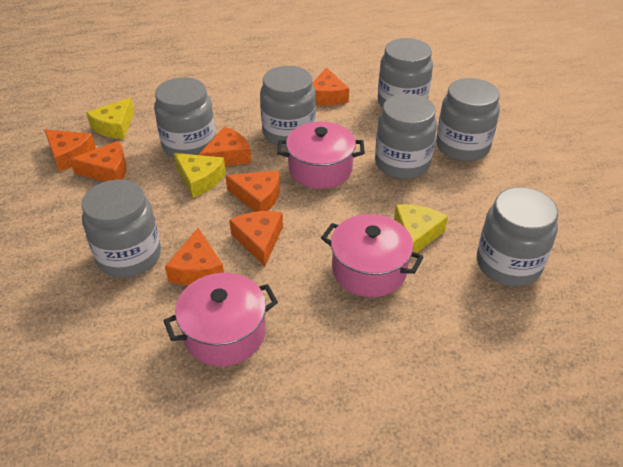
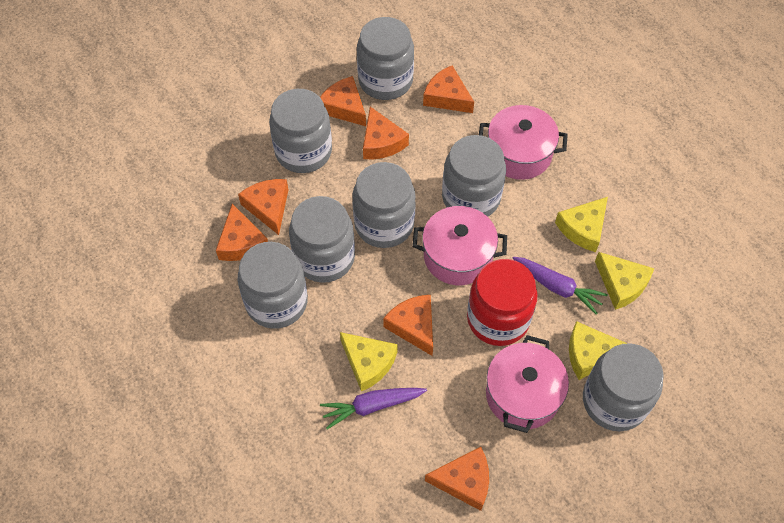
purple carrot: none = 0 -> [320,388,427,429] [512,257,608,315] = 2
red jar: none = 0 -> [467,259,537,346] = 1
yellow cheese: [86,97,134,139] [174,153,226,198] [394,204,448,257] = 3 -> [340,332,397,392] [555,197,608,252] [569,321,628,380] [595,252,654,310] = 4

